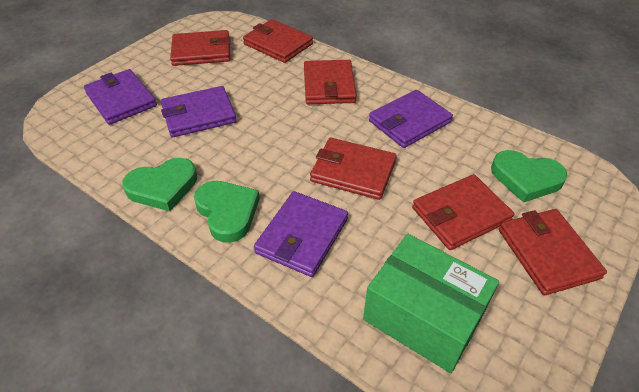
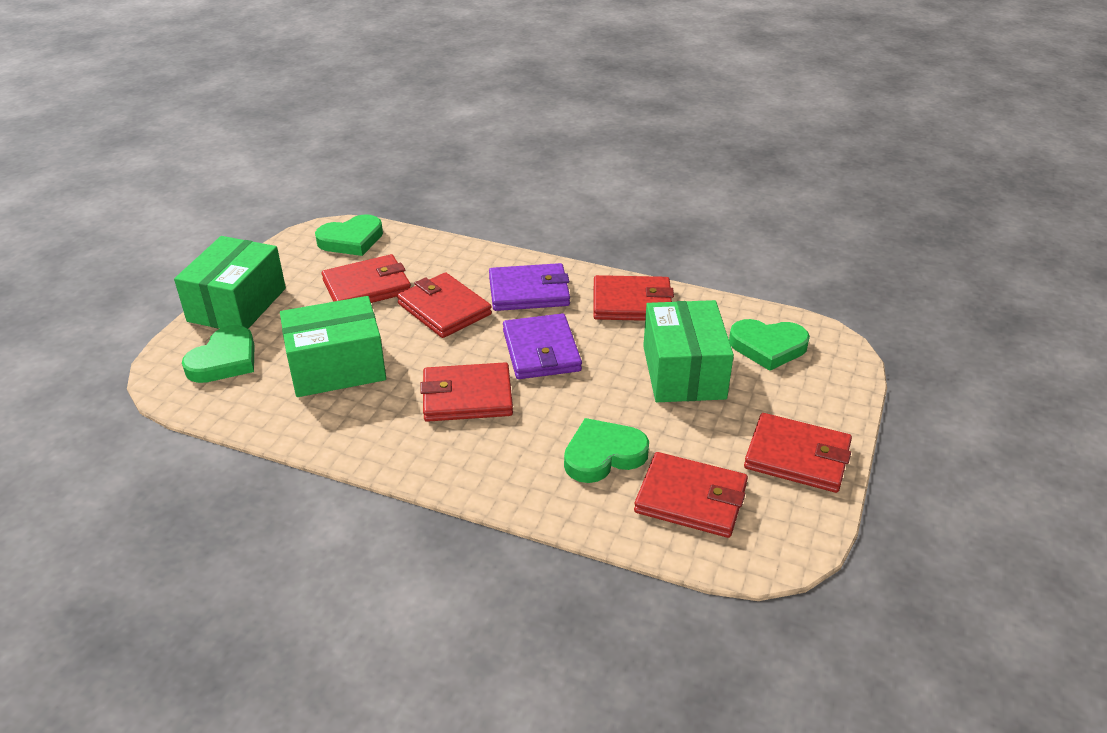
green box: [363,234,499,373] = 1 -> [174,236,286,329] [280,296,386,397] [643,300,734,402] = 3
green heart: [122,158,197,211] [194,181,260,243] [491,150,568,203] = 3 -> [182,325,255,383] [315,214,383,256] [564,418,649,483] [729,319,810,371] = 4
purple wallet: [84,69,157,125] [161,86,237,137] [254,191,348,277] [369,90,453,148] = 4 -> [489,263,570,311] [503,313,582,379] = 2

